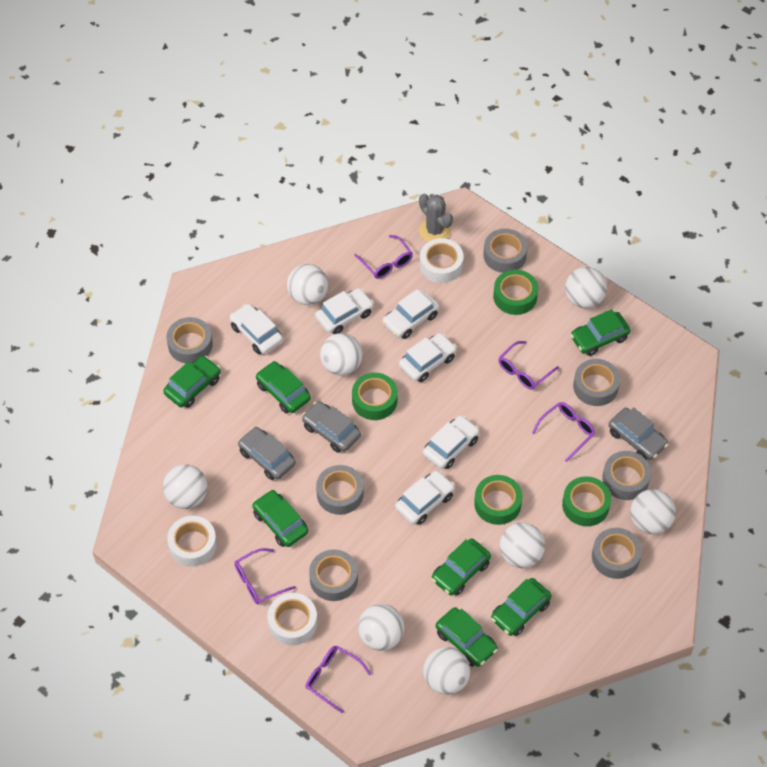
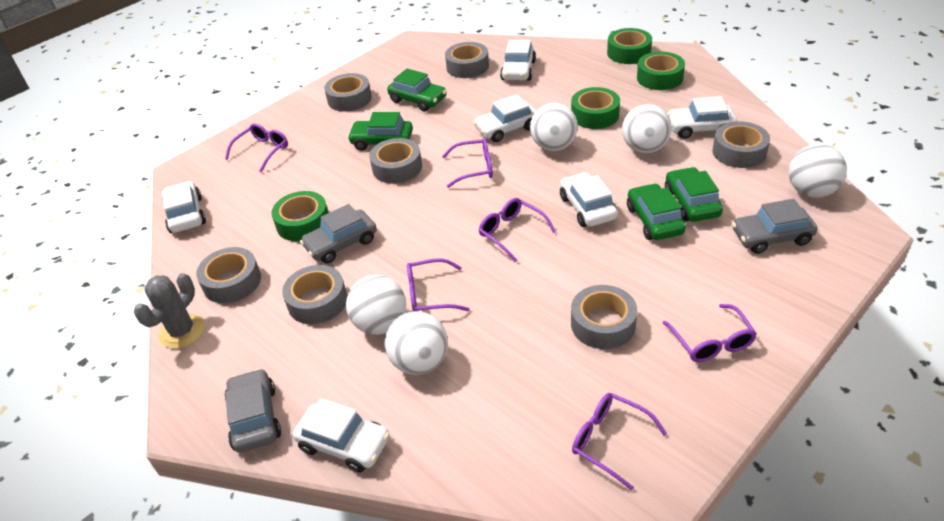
green car: [163,356,220,408] [252,490,308,547] [256,361,311,413] [432,538,491,596] [436,607,498,667] [491,578,551,636] [570,309,631,356] = 7 -> [347,112,413,151] [387,69,447,111] [627,183,686,240] [665,167,723,222] = 4
purple glasses: [234,548,296,604] [306,645,371,713] [354,235,413,279] [499,341,559,390] [532,402,595,462] = 5 -> [225,123,288,172] [407,258,470,311] [442,138,493,188] [479,198,556,262] [572,393,667,490] [663,304,757,362] = 6
white ball: [163,464,208,509] [287,264,328,305] [320,333,363,376] [358,604,404,651] [423,647,471,695] [500,523,545,568] [565,267,607,308] [631,489,676,534] = 8 -> [346,275,406,335] [385,311,448,375] [530,103,578,151] [622,104,672,153] [789,144,847,198] = 5
white tape: [167,516,217,567] [268,593,317,646] [420,238,464,283] = 3 -> none = 0

